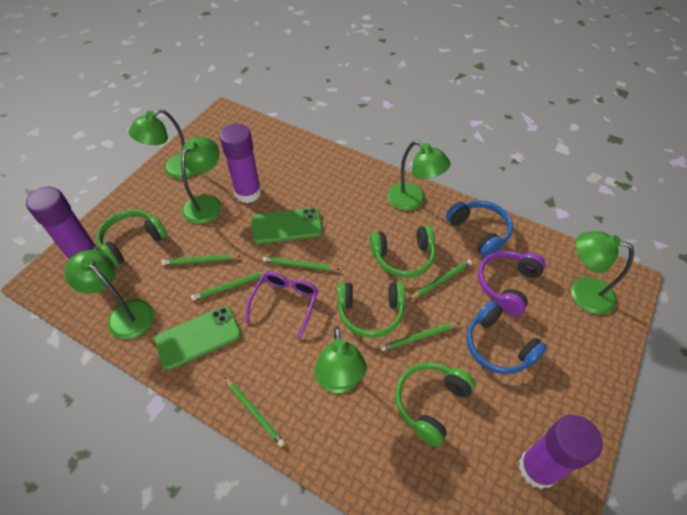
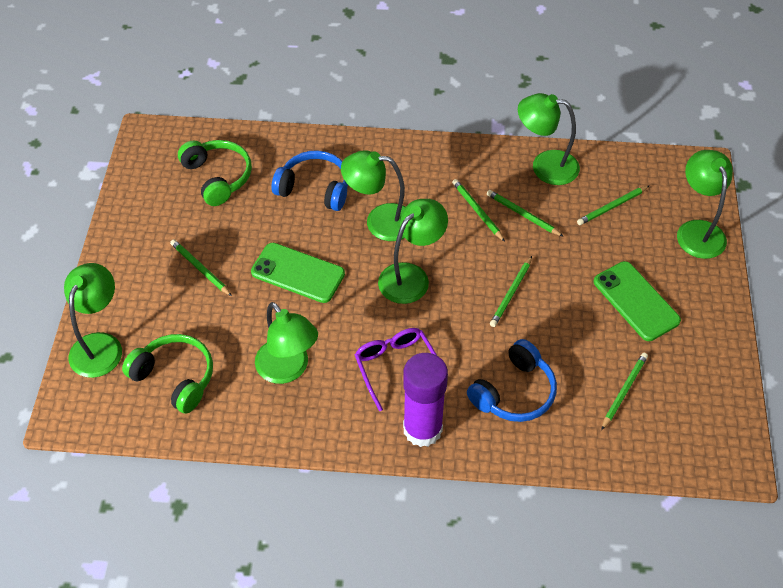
green headphones: [97,210,167,267] [337,282,406,338] [370,225,436,278] [395,362,476,447] = 4 -> [122,334,213,414] [178,140,252,206] = 2
purple glue stick: [26,187,99,261] [219,124,262,203] [519,415,603,489] = 3 -> [403,353,448,447] = 1
purple headphones: [478,250,546,315] = 1 -> none = 0

